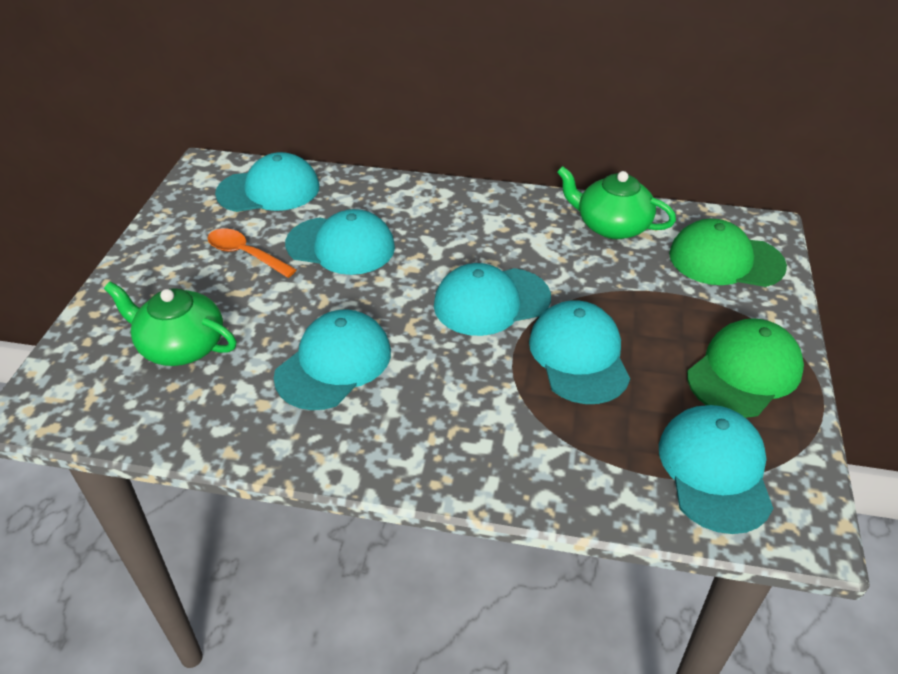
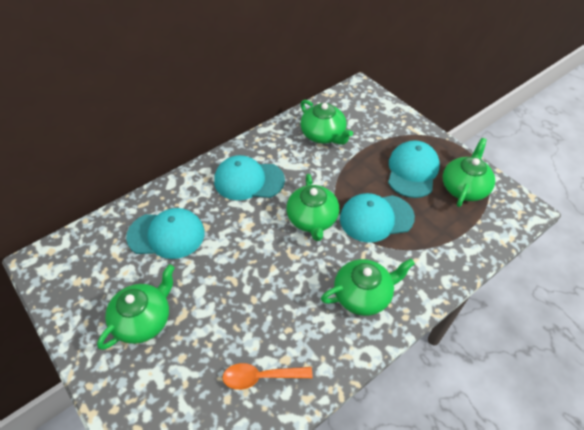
green cap: [669,219,787,287] [687,318,804,418] = 2 -> none = 0
green teapot: [104,281,236,366] [557,166,676,239] = 2 -> [97,264,175,350] [286,174,339,241] [300,100,353,145] [321,259,415,316] [442,138,495,207] = 5
turquoise cap: [215,152,319,212] [274,309,391,410] [285,209,395,275] [434,263,551,336] [529,300,630,404] [659,405,773,534] = 6 -> [126,208,205,259] [214,155,285,200] [340,193,415,243] [388,140,440,198] = 4

